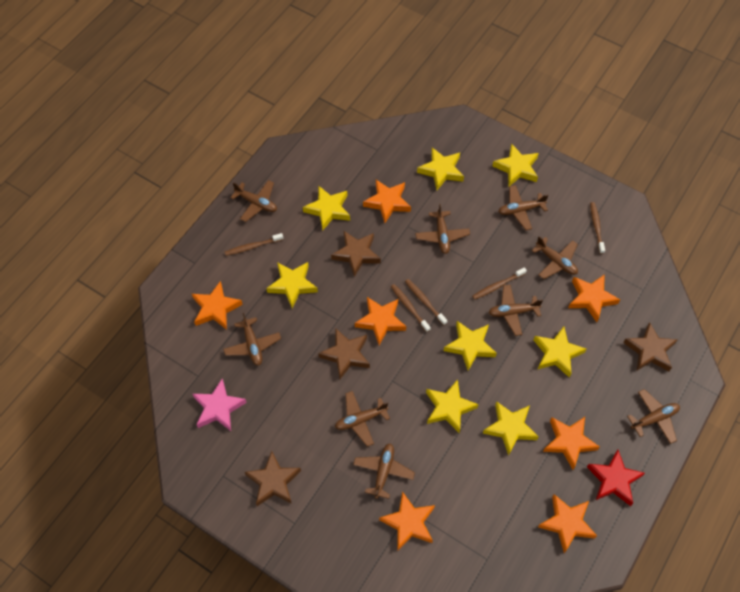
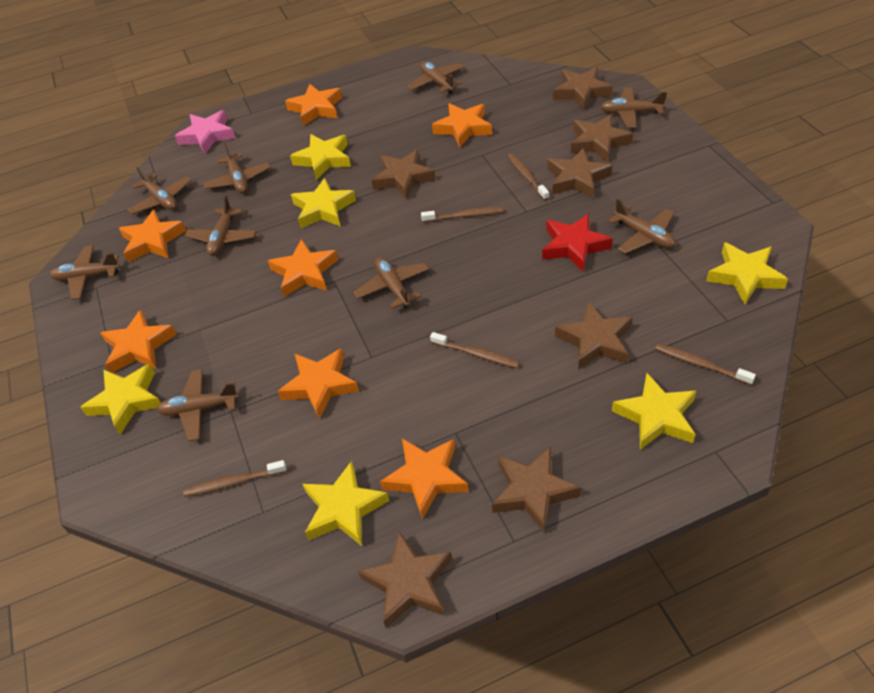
brown star: [245,451,301,506] [318,329,370,379] [331,231,381,277] [623,322,678,371] = 4 -> [358,531,452,628] [371,150,436,199] [492,447,581,533] [547,148,612,199] [553,67,613,110] [555,302,633,370] [571,114,633,162] = 7
yellow star: [266,262,318,308] [303,185,350,230] [417,148,464,190] [426,379,479,433] [444,321,497,371] [483,401,539,456] [493,143,539,187] [534,326,586,378] = 8 -> [80,364,161,435] [290,134,351,180] [291,178,356,228] [303,461,389,546] [612,373,696,450] [706,242,788,304] = 6

